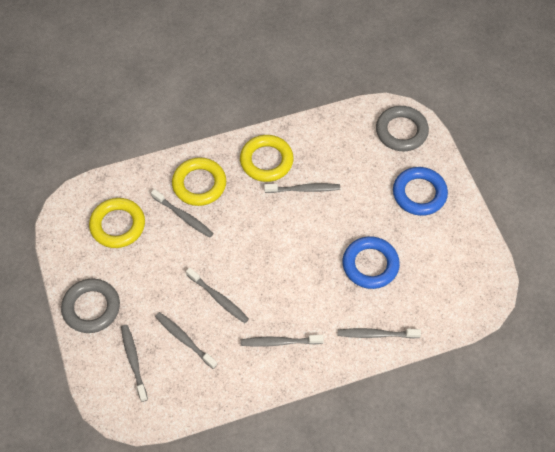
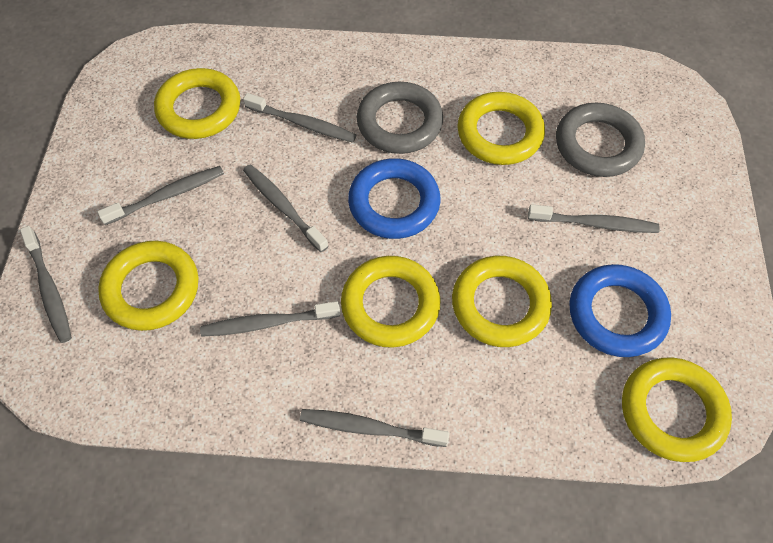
yellow ring: [89,198,145,248] [172,157,226,206] [240,135,294,182] = 3 -> [98,241,198,331] [154,68,240,139] [341,256,440,348] [452,256,552,347] [457,92,545,165] [622,357,732,462] = 6

